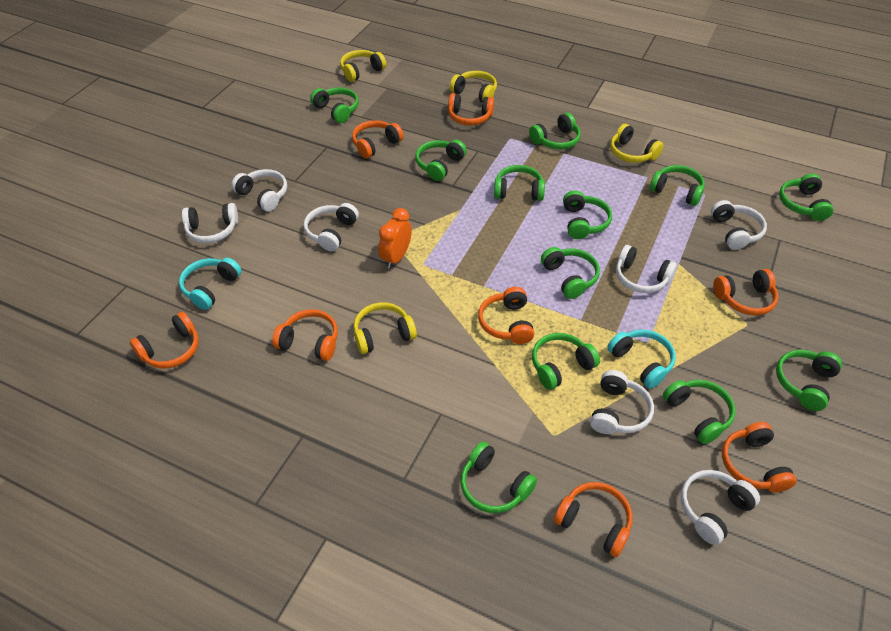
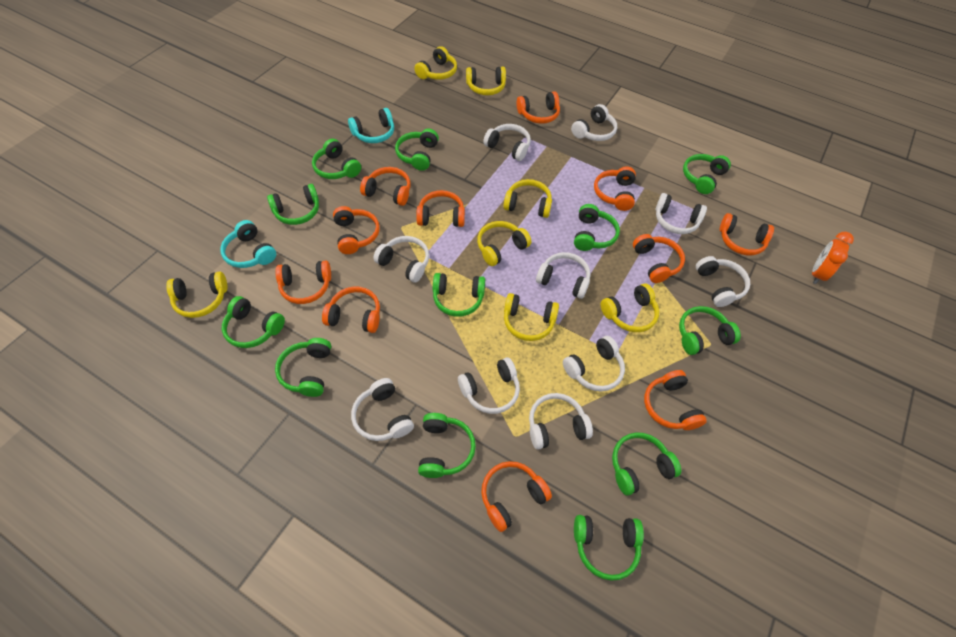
orange headphones: [130,312,199,369] [272,309,338,361] [352,120,404,159] [448,93,494,125] [478,287,534,344] [554,482,633,557] [713,269,778,315] [722,422,797,493] = 8 -> [275,261,331,304] [322,286,380,333] [333,206,380,254] [360,167,410,206] [416,190,465,227] [481,461,552,532] [516,91,560,124] [594,166,636,211] [633,234,685,283] [644,370,706,430] [720,213,774,255] = 11
white headphones: [182,203,238,243] [232,169,287,212] [304,203,359,251] [590,370,654,434] [616,245,677,293] [681,470,760,545] [711,200,767,250] = 7 -> [351,378,414,441] [373,236,429,282] [458,357,520,414] [483,124,531,161] [529,393,593,450] [536,252,591,299] [563,336,625,391] [571,104,617,141] [656,193,707,234] [696,256,750,307] = 10
yellow headphones: [340,50,386,82] [353,302,417,354] [450,71,497,102] [610,124,664,163] = 4 -> [166,272,227,318] [414,46,457,80] [466,67,506,95] [477,221,531,266] [503,179,552,218] [504,293,559,341] [601,284,659,332] = 7

